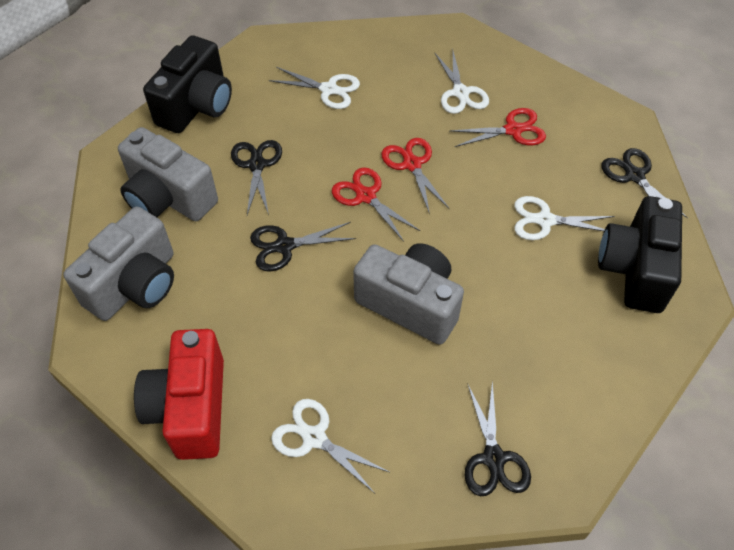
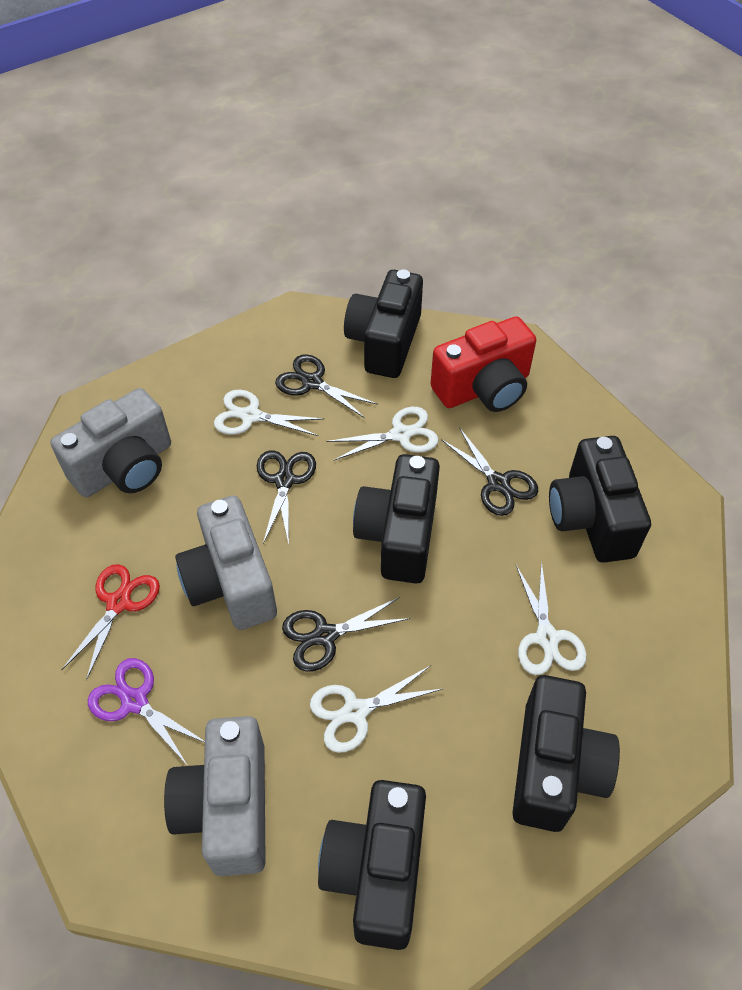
black camera: [143,35,232,133] [598,196,682,313] = 2 -> [318,780,426,950] [344,269,423,378] [353,454,440,583] [512,675,620,832] [549,436,651,563] = 5
purple scissors: none = 0 -> [88,658,205,766] = 1
red scissors: [332,167,420,242] [381,138,450,214] [450,108,546,147] = 3 -> [62,564,160,681] = 1

